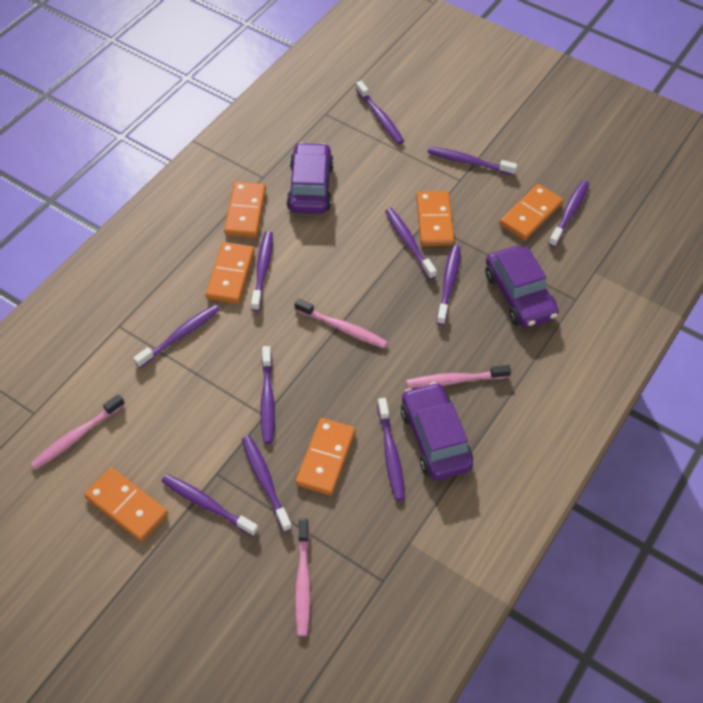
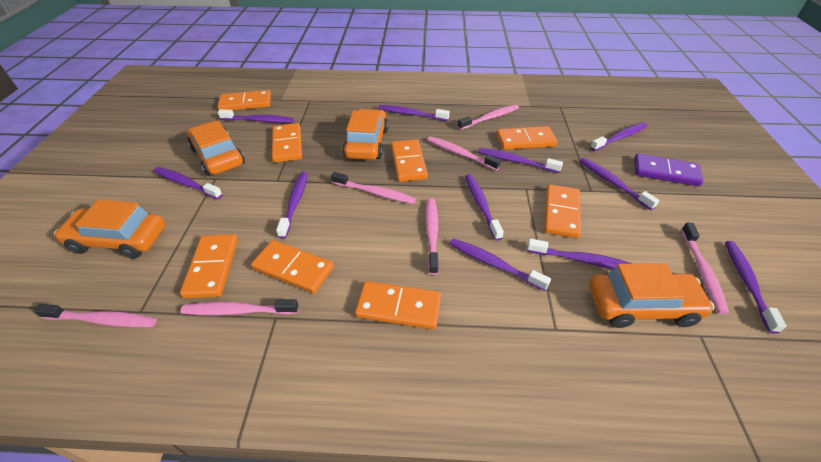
orange car: none = 0 -> [54,200,166,259] [187,121,245,176] [343,109,389,160] [589,263,715,328] = 4
orange domino: [84,468,168,542] [205,242,255,304] [224,182,266,237] [296,418,355,496] [416,191,454,246] [500,184,563,240] = 6 -> [180,234,238,298] [217,90,271,110] [251,240,334,293] [272,123,302,163] [355,281,441,329] [391,139,428,182] [496,126,558,150] [544,184,581,238] = 8
pink toothbrush: [30,394,125,470] [295,299,388,348] [295,519,311,637] [406,365,511,388] = 4 -> [33,304,157,327] [180,299,299,315] [331,172,416,204] [425,198,439,275] [427,136,501,171] [458,105,519,130] [681,222,729,314] = 7
purple car: [287,142,334,214] [401,382,473,480] [485,246,559,328] = 3 -> none = 0
purple domino: none = 0 -> [634,153,703,186] = 1

